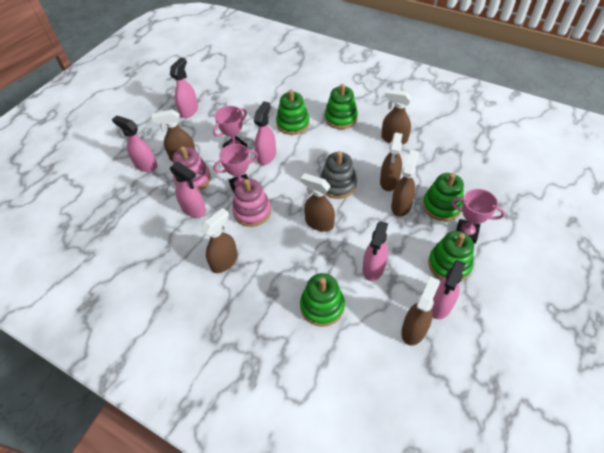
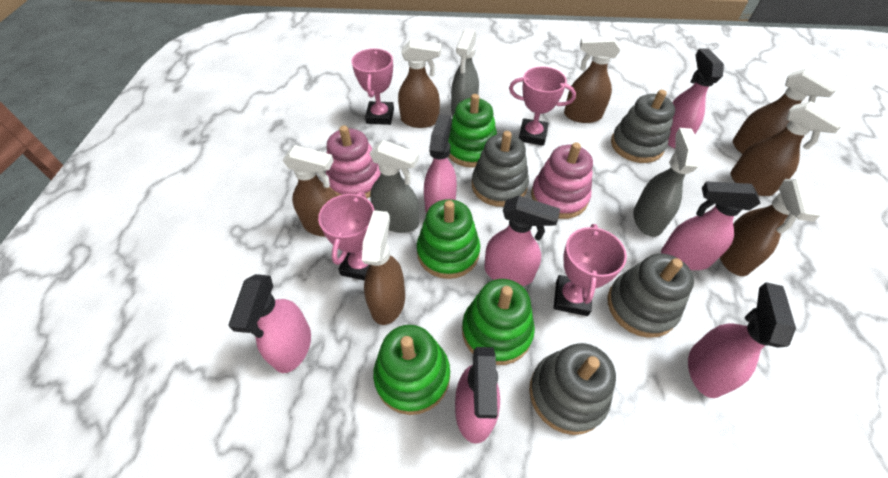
green stacking toy: [276,90,310,135] [300,273,345,327] [325,84,358,129] [423,173,464,221] [428,231,474,281] = 5 -> [373,325,450,415] [417,199,480,279] [448,94,497,168] [462,279,535,365] = 4
grey spray bottle: none = 0 -> [369,140,419,233] [451,29,479,116] [633,128,702,237] = 3
grey stacking toy: [320,151,357,199] = 1 -> [472,131,529,207] [529,343,616,435] [608,253,694,338] [611,90,675,163] = 4
pink spray bottle: [112,115,157,172] [170,58,198,118] [170,162,206,217] [254,101,276,165] [363,221,388,281] [432,260,466,319] = 6 -> [229,274,311,373] [424,114,457,214] [455,347,500,444] [484,196,560,286] [661,181,761,270] [668,48,724,149] [688,282,796,398] = 7
pink trophy: [213,106,247,148] [213,144,258,192] [451,189,505,244] = 3 -> [318,192,374,280] [352,49,394,125] [509,67,576,146] [554,224,627,316] = 4

